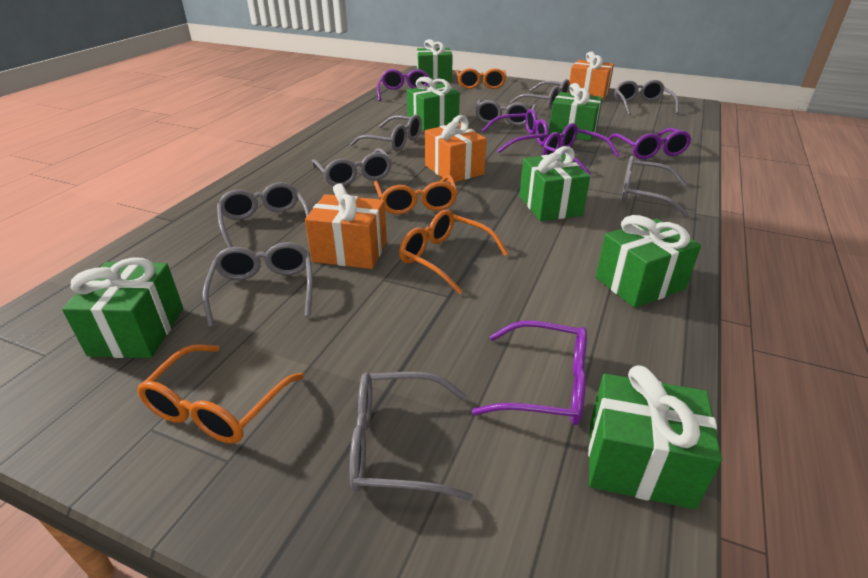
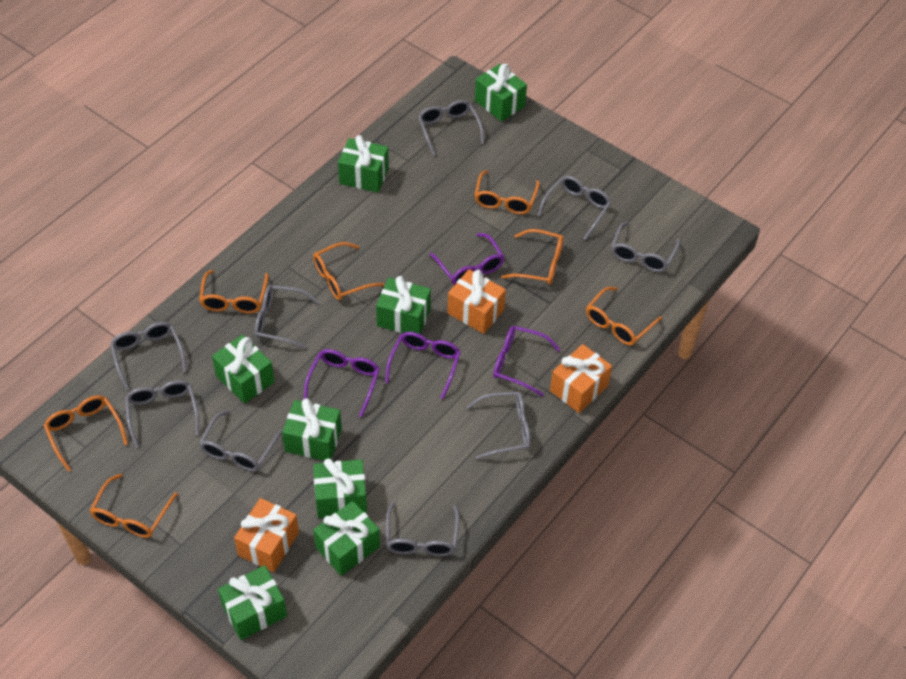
green gift: [62,257,183,358] [407,77,460,131] [417,39,453,82] [519,146,590,221] [549,83,603,141] [588,365,722,509] [596,215,701,308] = 7 -> [212,335,275,404] [218,565,287,640] [282,398,342,461] [313,458,367,518] [313,501,380,576] [338,135,389,193] [376,276,431,334] [475,64,527,122] = 8
orange glasses: [137,344,304,443] [374,175,458,214] [399,210,508,294] [456,68,506,89] = 4 -> [44,395,128,472] [90,474,178,538] [199,270,268,314] [313,242,384,300] [475,170,540,214] [502,229,564,285] [586,287,662,345] = 7
purple glasses: [377,69,430,101] [472,320,587,425] [482,109,549,153] [543,123,620,175] [608,128,691,159] = 5 -> [304,349,380,417] [385,332,461,399] [429,233,504,285] [493,326,561,396] = 4

